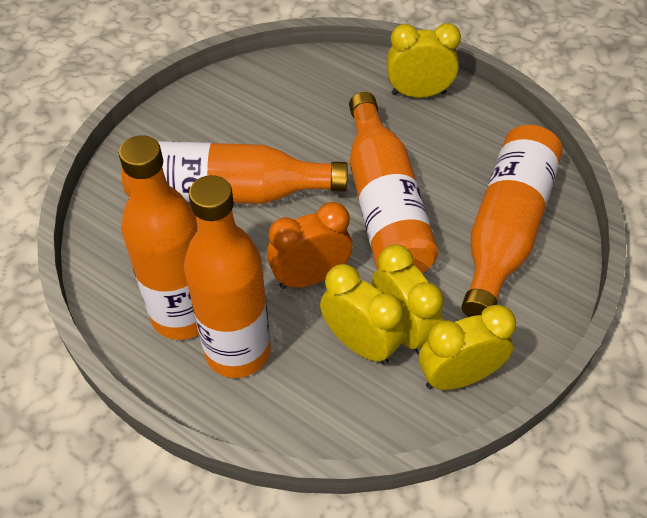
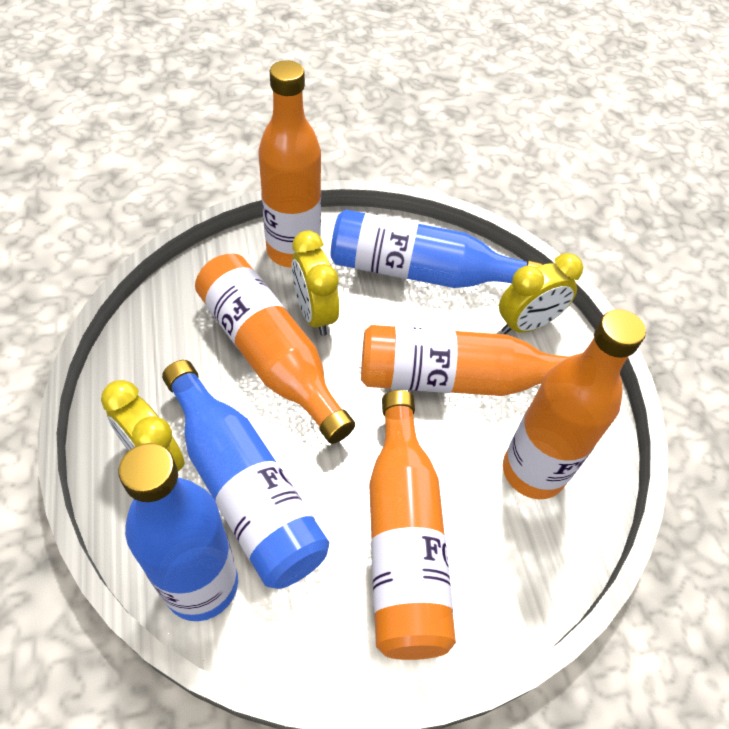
blue bottle: none = 0 -> [118,443,238,621] [162,360,329,589] [331,210,542,288] = 3
orange clock: [267,202,353,289] = 1 -> none = 0
yellow clock: [320,264,405,364] [372,244,444,355] [387,23,461,98] [419,305,516,390] = 4 -> [101,380,185,471] [292,230,339,336] [499,253,583,334] = 3

